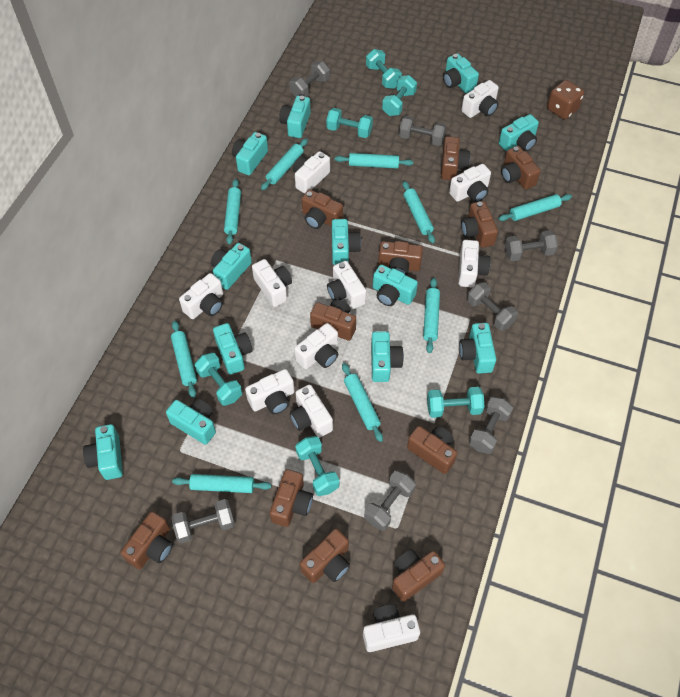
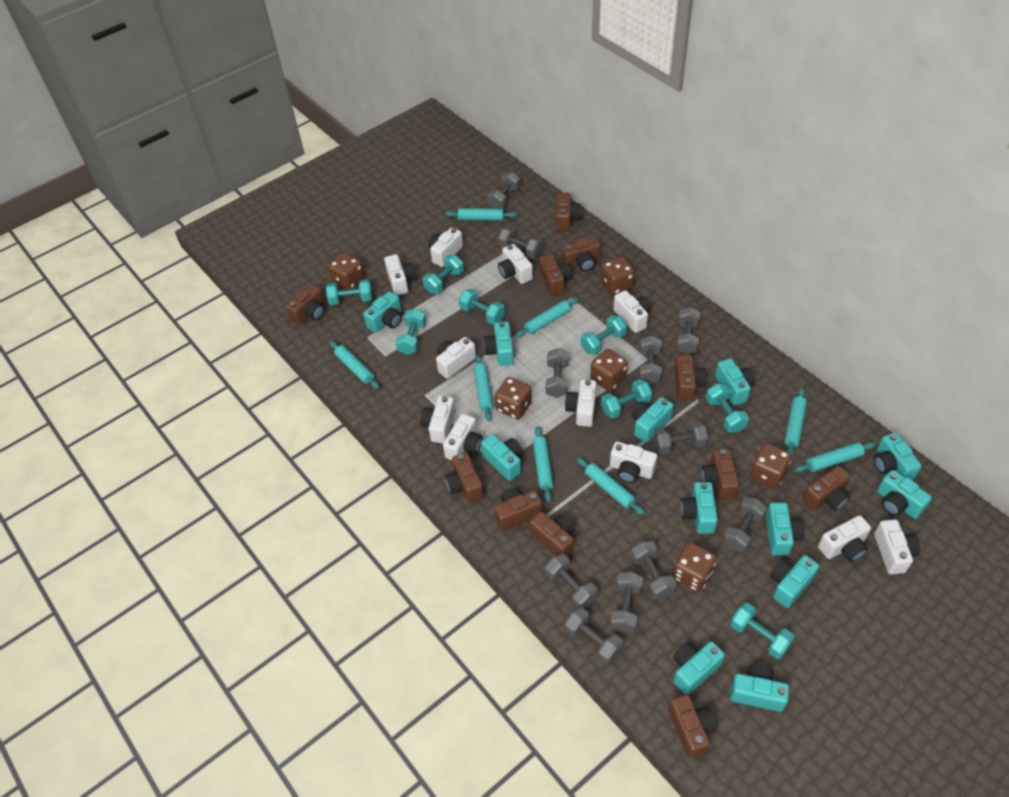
brown dice: [547,80,584,119] = 1 -> [328,252,364,290] [495,377,532,420] [590,349,628,391] [600,256,634,295] [672,542,717,592] [749,443,791,489] = 6
grey dumbbell: [171,499,235,543] [290,61,330,97] [364,470,416,531] [399,116,446,146] [467,282,518,331] [469,397,513,454] [505,230,558,261] = 7 -> [487,172,520,209] [498,227,542,259] [545,553,598,608] [546,348,568,398] [564,607,623,664] [610,571,643,633] [630,540,677,599] [639,335,662,384] [653,421,708,455] [676,307,700,354] [723,497,767,552] = 11
turquoise dumbbell: [195,353,242,406] [295,436,339,496] [326,108,373,138] [366,49,402,89] [382,75,417,116] [427,387,485,418] = 6 -> [326,279,372,306] [396,308,426,355] [423,255,464,294] [459,288,505,325] [581,315,627,355] [601,379,653,419] [706,383,749,433] [730,602,795,659] = 8
turquoise rolling pin: [171,321,197,398] [172,474,271,493] [224,179,241,244] [261,138,308,190] [335,153,413,168] [342,363,383,442] [402,181,435,243] [423,278,440,353] [498,194,572,221] = 9 -> [330,341,379,389] [445,208,517,221] [474,355,493,421] [515,298,579,337] [533,426,554,502] [577,457,645,515] [785,388,807,456] [794,442,876,473] = 8

